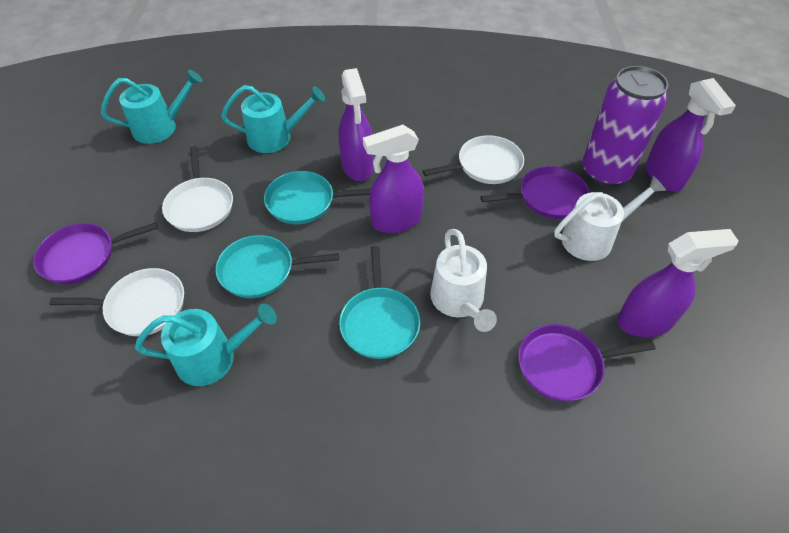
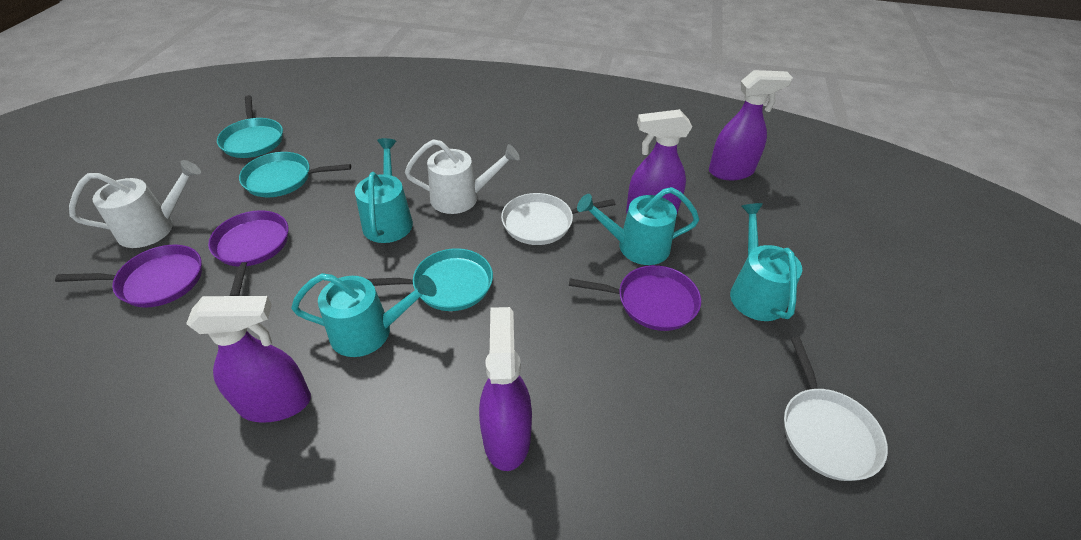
purple can: [582,66,668,187] = 1 -> none = 0
turquoise watering can: [101,69,203,144] [135,303,277,386] [221,85,325,153] = 3 -> [291,273,437,357] [355,138,413,243] [577,187,700,265] [730,203,802,321] = 4
white pan: [50,268,184,336] [162,146,233,232] [423,135,524,184] = 3 -> [501,193,615,245] [784,337,888,481] = 2

